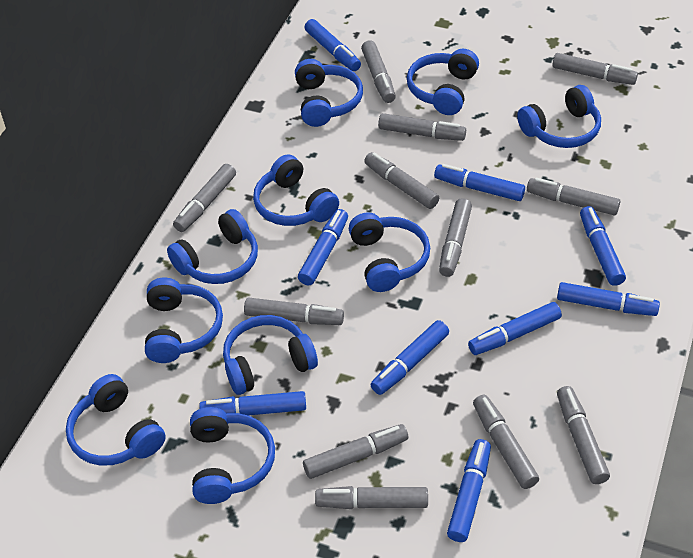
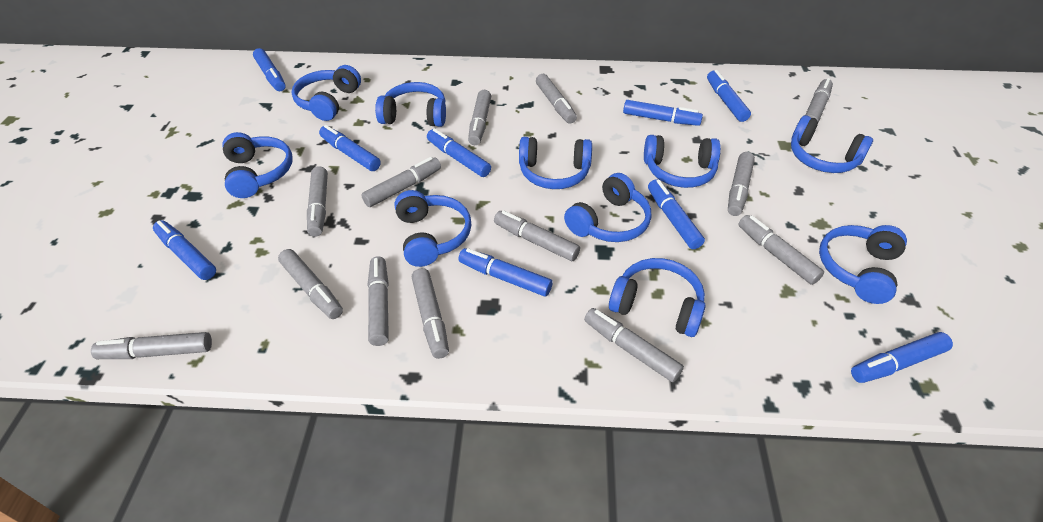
grey marker: [173,164,236,232] [244,298,344,325] [303,424,408,479] [315,486,428,509] [361,41,396,103] [364,152,439,209] [378,113,466,141] [439,198,472,277] [473,395,539,489] [527,178,620,216] [552,53,638,85] [557,386,610,484] = 12 -> [91,332,212,359] [278,249,343,319] [307,166,328,237] [361,157,441,207] [368,256,389,346] [412,268,449,359] [468,90,491,145] [494,210,580,261] [536,74,577,124] [584,308,684,382] [728,152,755,216] [738,215,824,285] [805,78,833,123] = 13

